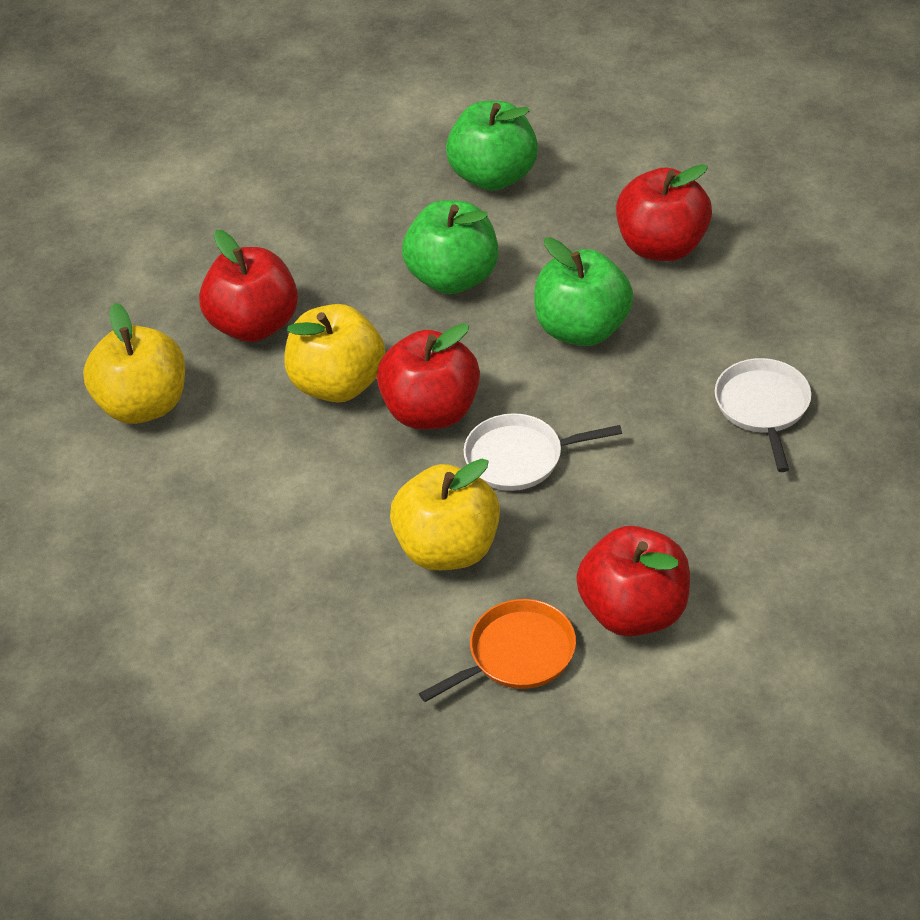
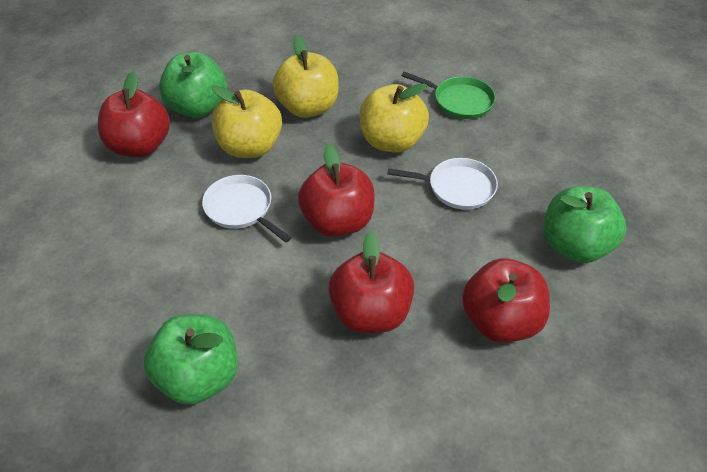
green pan: none = 0 -> [401,72,496,119] = 1
orange pan: [419,599,576,702] = 1 -> none = 0

